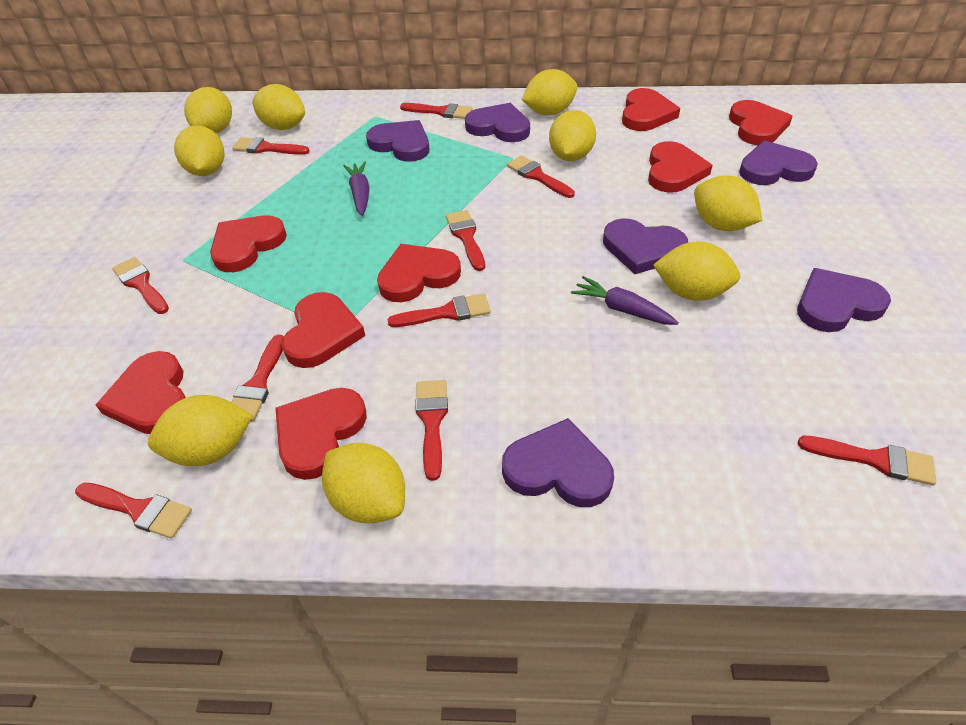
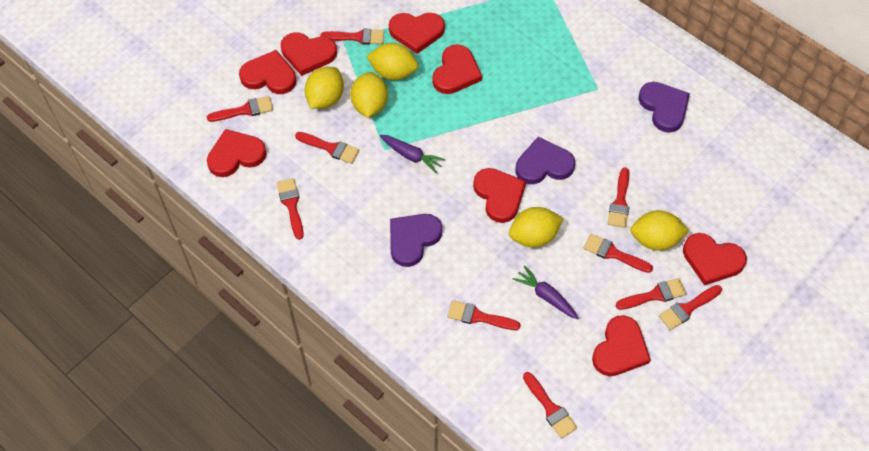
purple heart: [366,120,429,162] [465,103,530,142] [502,418,614,507] [603,218,688,274] [739,141,818,185] [797,268,891,332] = 6 -> [390,214,442,267] [516,137,575,184] [638,82,690,133] = 3
yellow lemon: [148,395,253,466] [174,125,224,176] [184,87,232,133] [252,84,305,130] [322,443,405,523] [522,69,577,115] [549,110,596,161] [653,241,740,301] [694,175,762,231] = 9 -> [305,67,344,109] [350,72,388,118] [366,43,418,80] [509,207,563,248] [630,210,689,251] = 5

